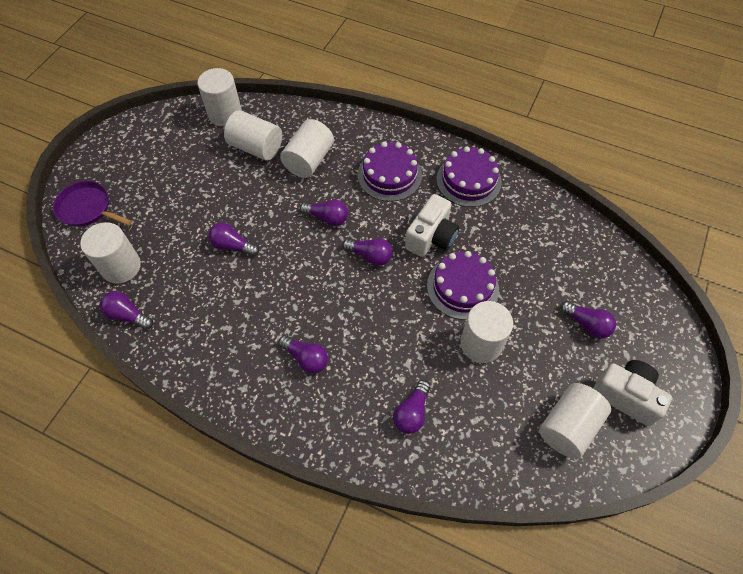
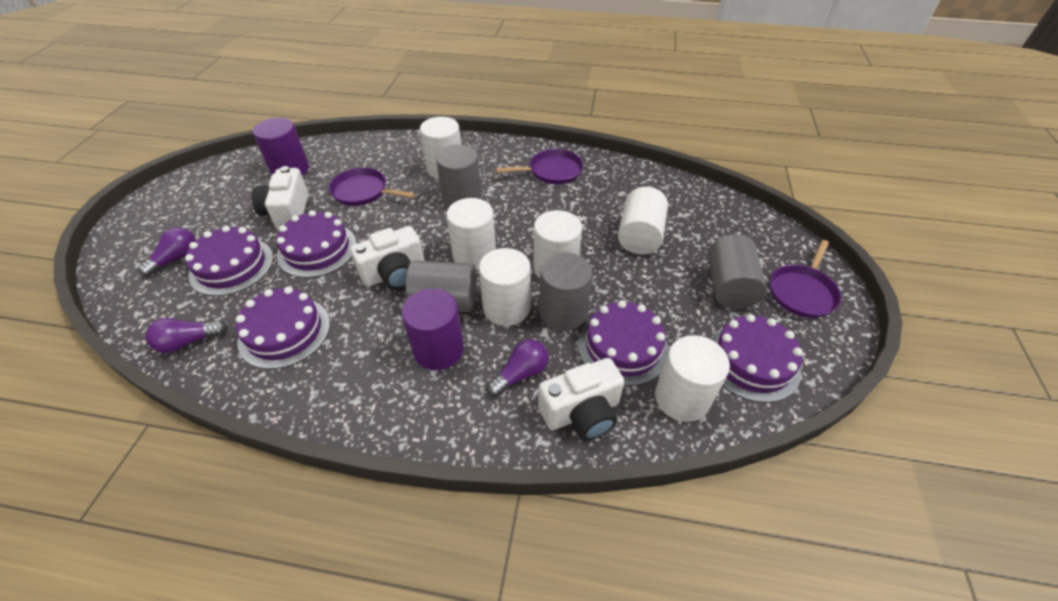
grey cylinder: none = 0 -> [405,261,477,312] [436,145,482,208] [539,252,593,331] [708,234,767,309] = 4
purple cake: [358,142,422,202] [427,251,499,320] [436,146,502,207] = 3 -> [185,226,273,296] [236,287,330,369] [276,210,357,278] [578,300,669,386] [710,314,803,403] = 5
purple cylinder: none = 0 -> [253,118,309,176] [401,288,464,370] = 2
purple light bulb: [100,291,153,330] [208,223,259,257] [278,335,328,374] [300,200,348,226] [342,238,392,266] [393,380,430,434] [560,301,616,339] = 7 -> [138,227,196,277] [145,318,227,353] [487,339,548,397] = 3
purple pan: [53,181,132,227] = 1 -> [329,168,415,206] [496,149,583,184] [770,240,842,318] = 3
white camera: [405,194,459,257] [593,360,672,426] = 2 -> [251,166,309,230] [350,226,425,290] [538,358,624,440] = 3

